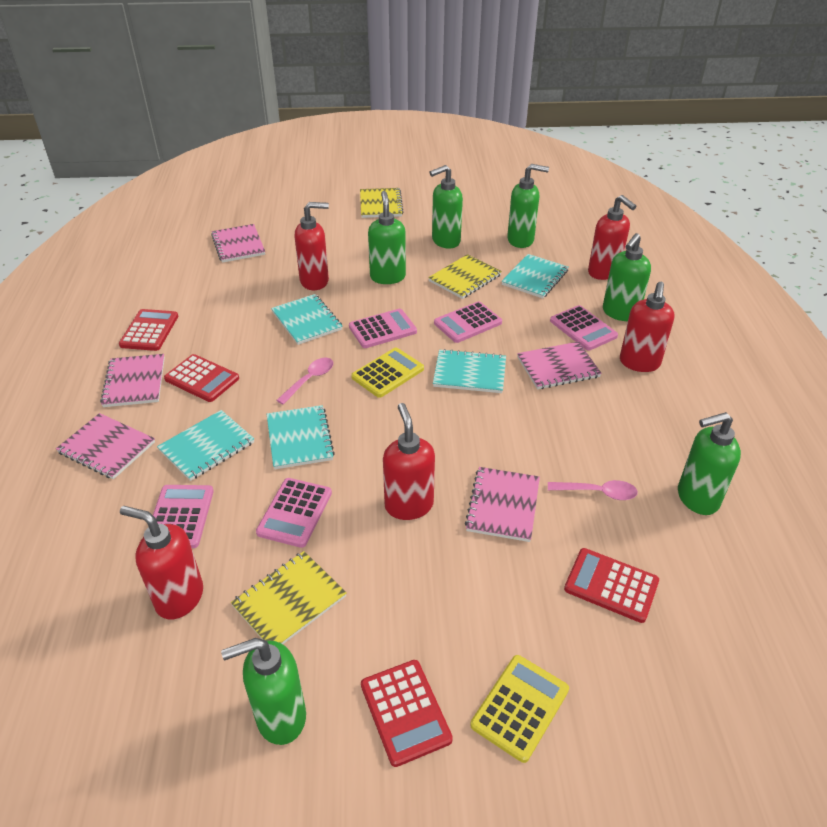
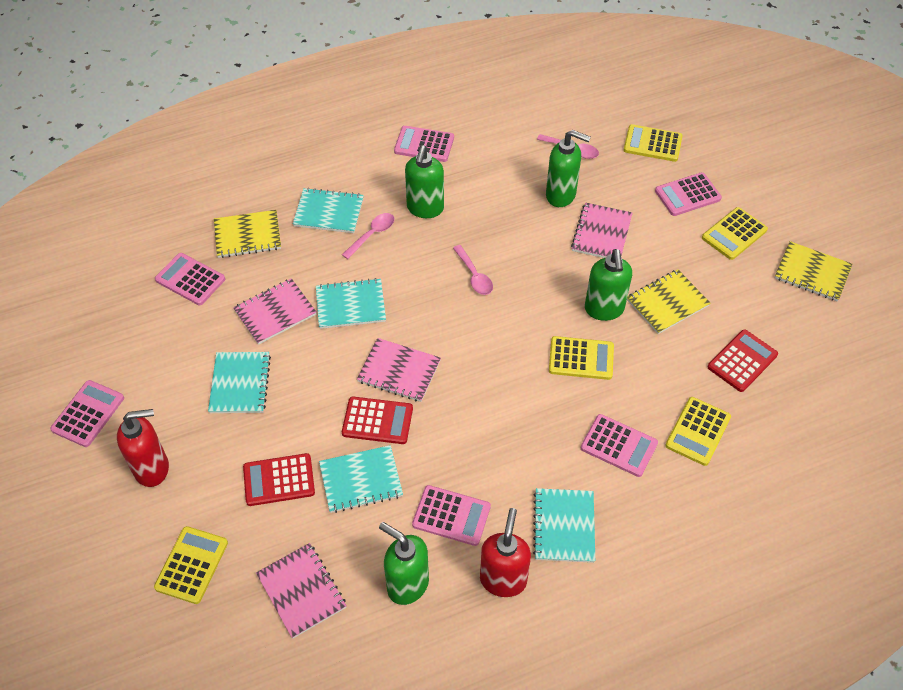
green soap dispenser: [221,638,306,745] [368,191,406,284] [430,165,463,249] [507,164,549,248] [603,233,651,321] [678,412,741,515] = 6 -> [379,522,429,605] [405,145,444,218] [546,130,591,207] [585,249,632,321] = 4
pink calculator: [153,485,214,548] [256,478,332,548] [349,309,417,348] [434,301,502,343] [550,305,618,351] = 5 -> [50,380,124,447] [155,253,225,305] [394,126,454,162] [412,485,491,546] [581,414,658,477] [655,172,722,216] = 6
pink notebook: [56,413,155,479] [100,354,165,407] [211,224,265,263] [465,467,540,542] [517,342,602,389] = 5 -> [233,278,316,345] [256,543,347,639] [357,338,441,402] [571,203,632,258] = 4
pink spoon: [276,358,334,404] [548,480,638,500] = 2 -> [342,213,394,259] [453,245,493,295] [537,134,599,159] = 3
red calculator: [119,309,178,351] [164,354,239,402] [361,660,453,767] [564,548,659,623] = 4 -> [243,453,315,506] [342,397,413,444] [707,330,778,392] = 3
red soap dispenser: [120,506,203,619] [295,202,329,290] [383,403,435,520] [588,195,636,280] [620,282,675,372] = 5 -> [117,409,169,487] [480,508,531,597] = 2
yellow calculator: [351,348,424,398] [470,655,569,763] = 2 -> [154,526,228,604] [549,336,614,380] [624,124,683,162] [665,397,731,466] [702,207,768,260] = 5

